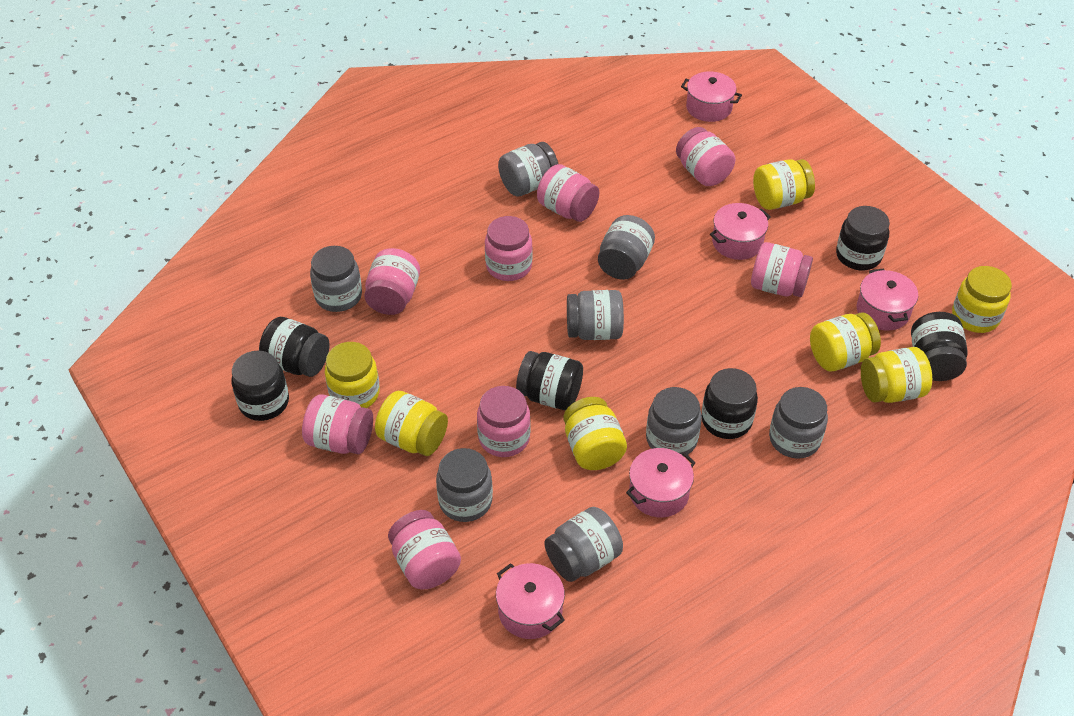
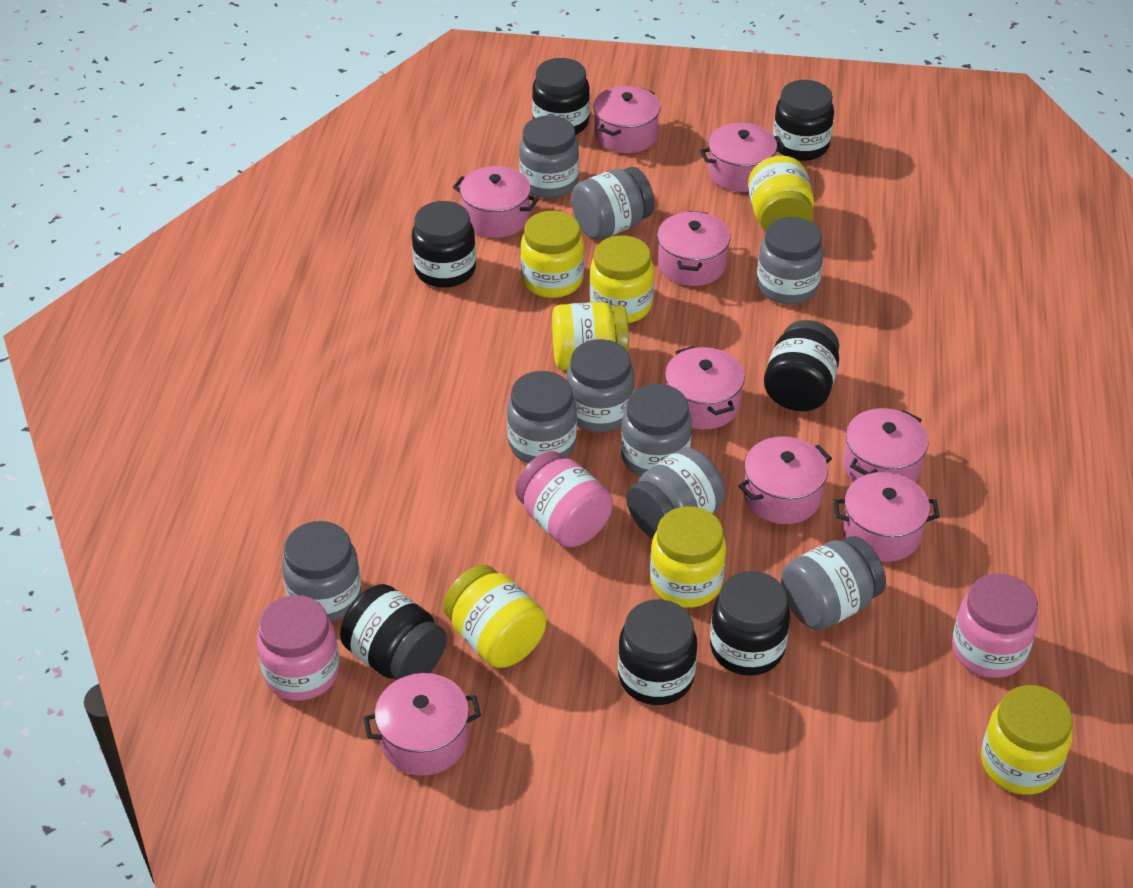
black jar: [231,351,289,421] [259,317,330,377] [516,351,583,410] [701,368,758,439] [836,206,890,270] [911,312,968,381] = 6 -> [340,584,447,680] [412,201,476,288] [532,58,590,135] [618,599,697,705] [710,571,790,676] [764,320,839,411] [773,80,834,161] = 7
grey jar: [310,246,362,312] [436,448,493,522] [498,142,558,197] [544,507,623,582] [567,290,624,340] [598,215,655,280] [646,387,702,455] [769,387,828,458] = 8 -> [282,521,361,622] [507,371,577,464] [519,116,579,198] [566,339,635,433] [571,167,655,240] [621,384,692,476] [626,448,725,539] [757,217,824,304] [781,536,886,630] = 9
pink jar: [302,394,373,454] [364,248,420,315] [388,510,461,589] [477,386,531,457] [485,216,533,281] [537,164,599,222] [676,127,736,186] [751,242,813,297] = 8 -> [256,595,340,701] [515,451,613,547] [952,573,1038,678] = 3
pink pot: [496,563,565,639] [626,448,695,517] [681,71,742,122] [710,203,771,260] [856,269,918,331] = 5 -> [363,673,481,776] [453,166,539,238] [593,86,661,153] [657,211,730,286] [665,346,745,430] [700,123,785,192] [738,436,832,524] [833,472,940,562] [844,408,929,482] = 9

